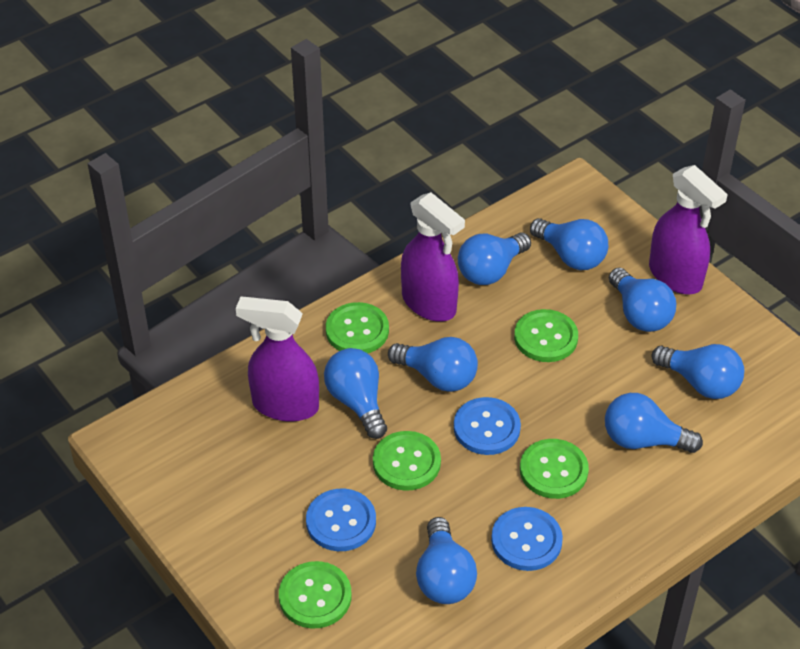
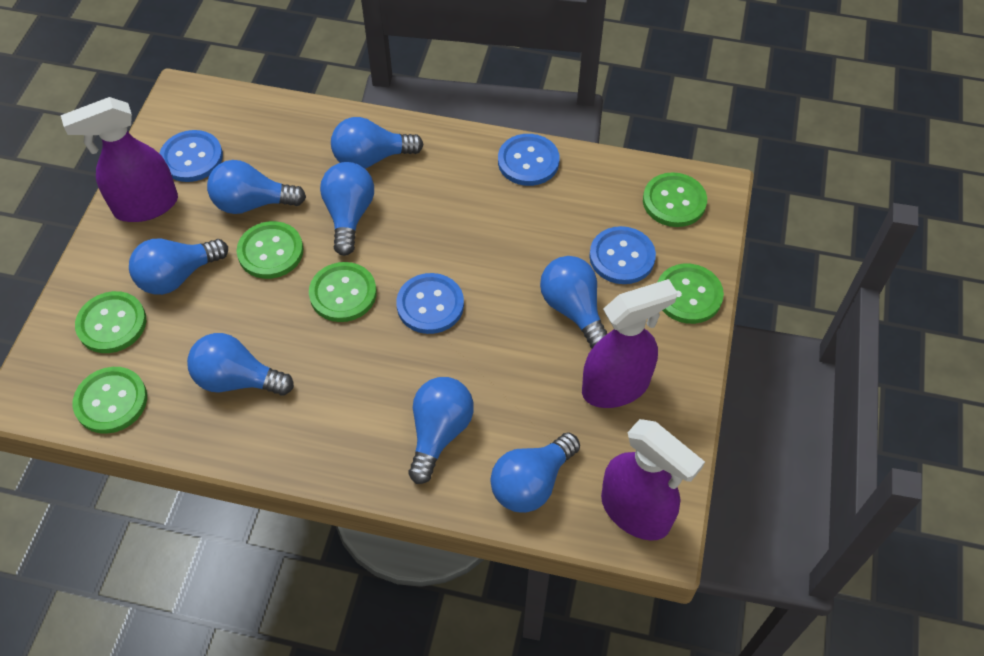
blue button: [306,488,376,551] [454,397,521,455] [491,507,563,571] = 3 -> [159,130,223,182] [396,273,464,334] [498,134,560,186] [589,226,656,284] = 4
green button: [279,561,352,628] [326,302,389,353] [373,431,441,491] [514,309,578,362] [520,439,589,499] = 5 -> [73,367,147,434] [75,291,146,353] [236,221,304,279] [309,262,377,322] [643,172,707,227] [657,264,724,324] = 6

